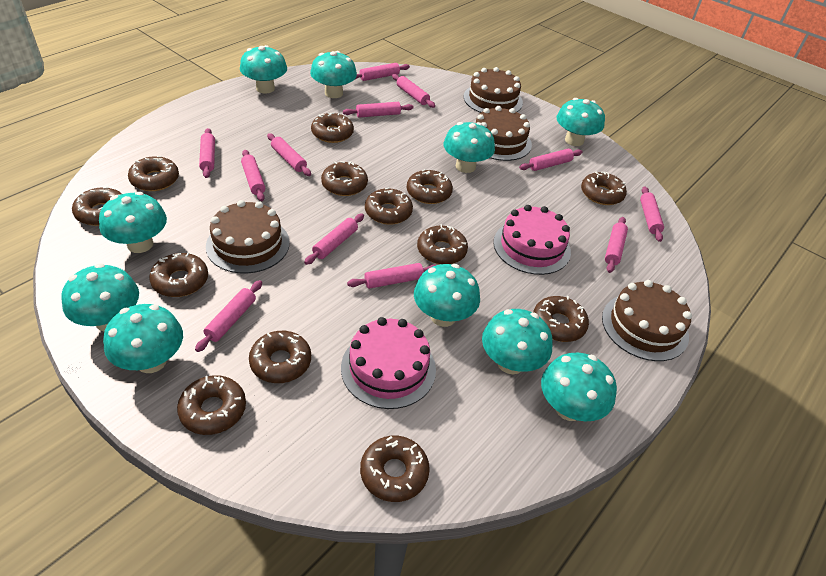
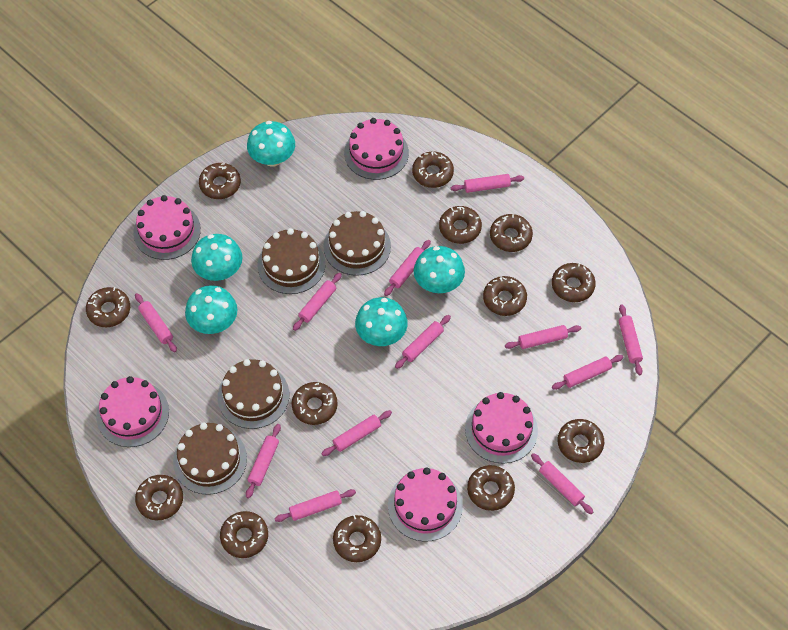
pink cake: [341,317,436,409] [493,205,571,275] = 2 -> [96,376,169,447] [133,195,201,260] [344,118,409,180] [388,467,463,542] [465,392,538,464] = 5
turquoise mushroom: [61,263,139,331] [99,192,167,253] [103,304,183,373] [240,45,287,93] [310,51,357,98] [414,264,480,327] [443,122,495,173] [482,309,553,374] [541,353,617,421] [556,98,605,146] = 10 -> [185,285,237,334] [191,234,243,281] [247,121,295,167] [355,297,408,346] [414,246,465,293] = 5

